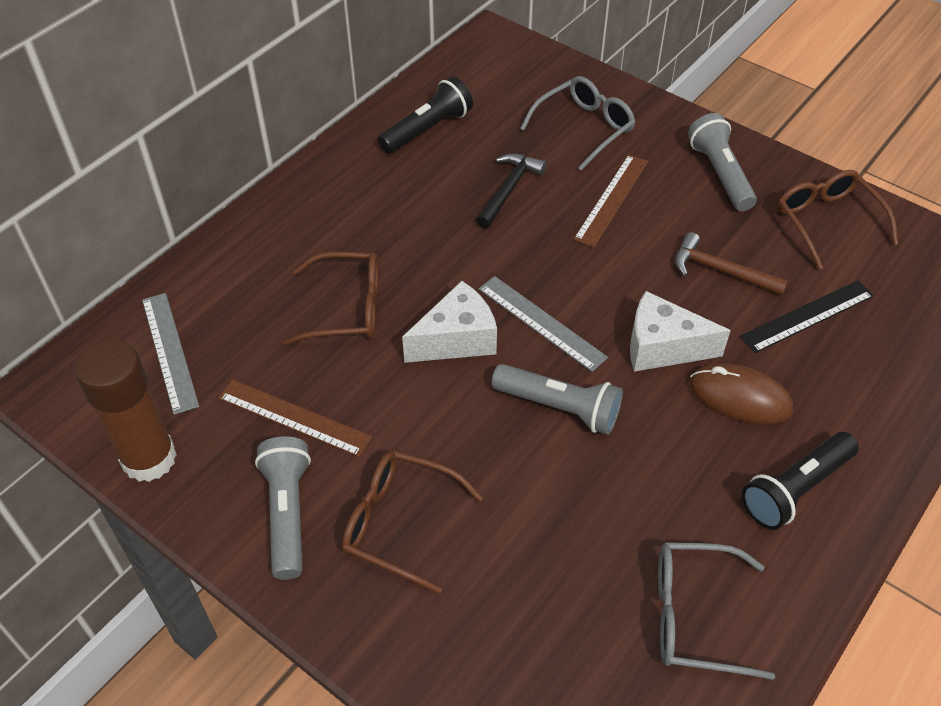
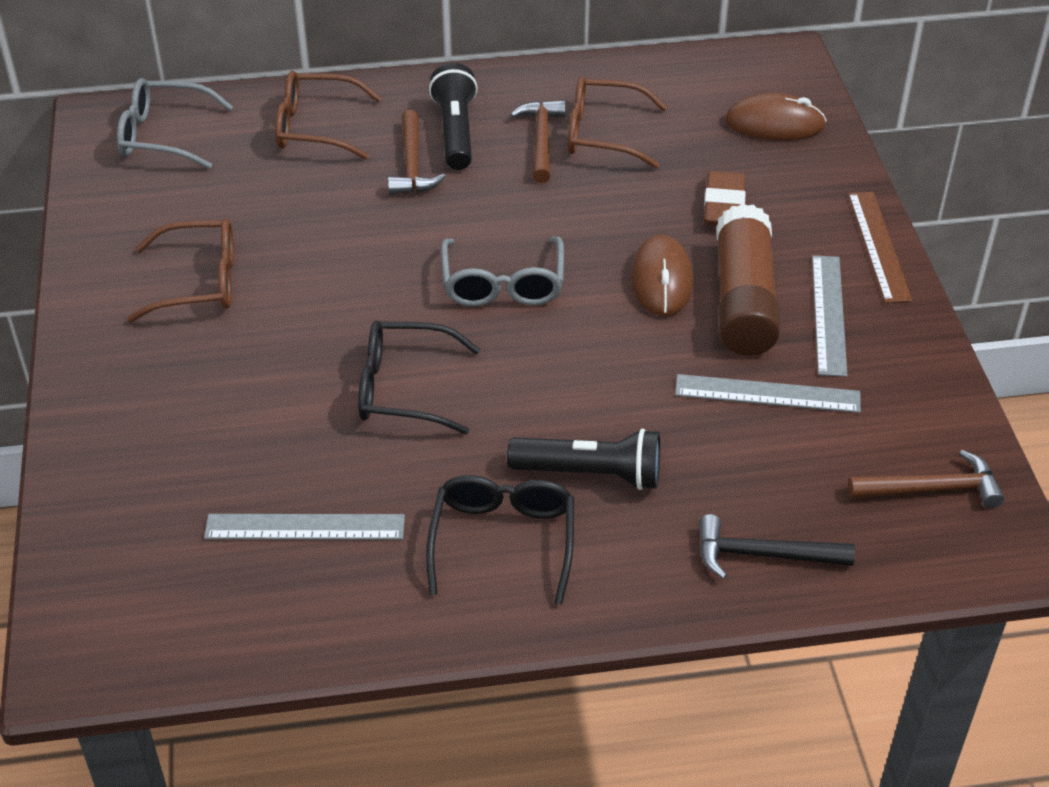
black glasses: none = 0 -> [358,321,480,434] [426,475,574,605] = 2
black ruler: [740,280,874,353] = 1 -> none = 0
brown eraser: none = 0 -> [704,171,746,225] = 1
brown hammer: [675,232,788,296] = 1 -> [388,110,446,195] [510,100,566,183] [848,450,1004,508] = 3
brown mouse: [690,363,793,424] = 1 -> [631,235,693,316] [725,93,827,140] = 2
brown ruler: [218,379,372,457] [573,155,648,247] = 2 -> [848,192,912,303] = 1
grey flashlight: [255,436,311,580] [492,364,623,435] [688,113,757,211] = 3 -> none = 0
grey ruler: [142,293,199,415] [479,276,608,372] = 2 -> [204,514,405,540] [675,374,861,413] [812,255,848,377] = 3
white cheese: [402,281,497,363] [630,291,731,372] = 2 -> none = 0

